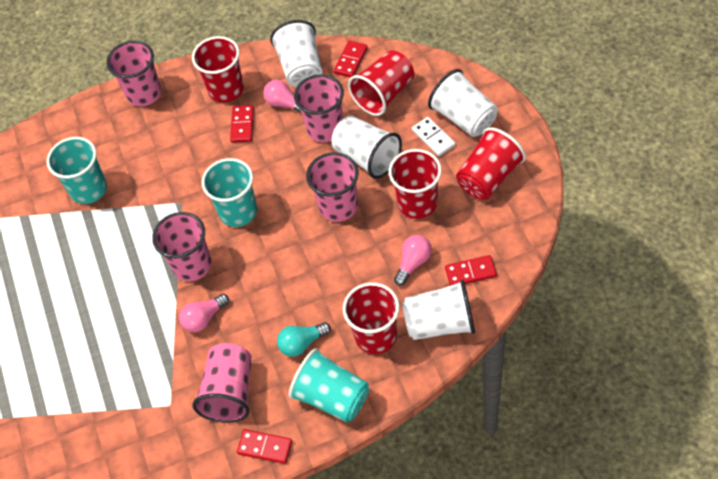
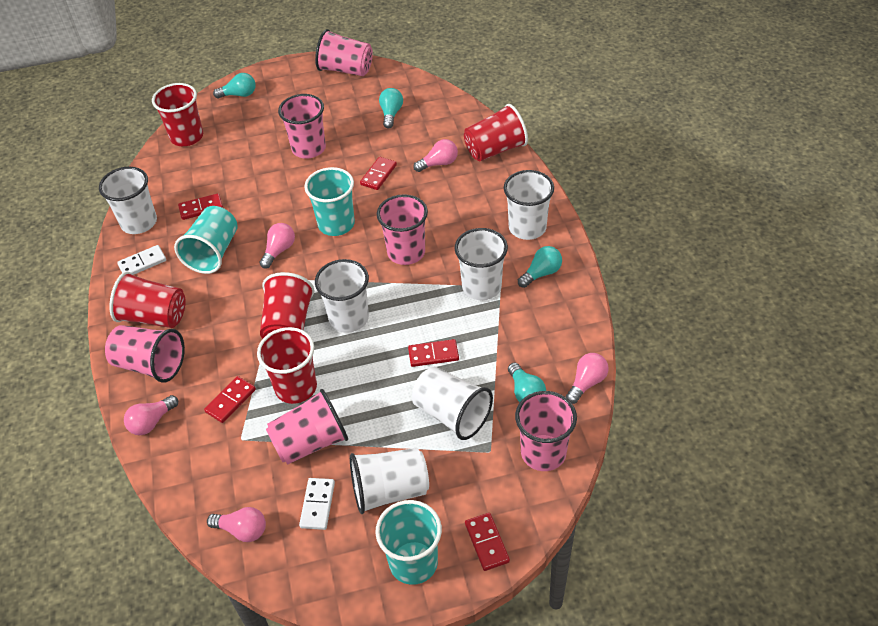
pink cup: [106,41,161,107] [152,212,212,281] [193,343,252,423] [294,74,344,142] [306,152,358,222] = 5 -> [105,325,185,383] [266,389,348,465] [278,94,326,158] [315,29,373,76] [377,194,428,265] [515,391,577,471] = 6
pink light bulb: [179,294,229,332] [263,80,302,114] [394,235,432,286] = 3 -> [124,395,178,435] [207,507,266,542] [260,223,295,269] [413,139,458,172] [566,353,609,404] = 5
red domino: [230,105,254,143] [237,429,292,464] [334,41,368,78] [445,255,497,286] = 4 -> [178,193,223,220] [204,376,256,423] [360,157,397,190] [408,339,459,367] [465,513,510,571] = 5
turquoise light bulb: [277,322,331,357] = 1 -> [213,73,256,99] [379,88,403,129] [508,362,546,402] [518,246,562,288] = 4
white cup: [270,20,323,87] [332,115,402,179] [402,280,475,340] [428,69,498,137] = 4 -> [99,167,157,234] [315,259,369,333] [350,448,429,514] [412,367,493,440] [455,228,508,300] [504,170,554,240] = 6
white domino: [412,117,456,156] = 1 -> [117,245,166,275] [299,478,335,530] = 2

